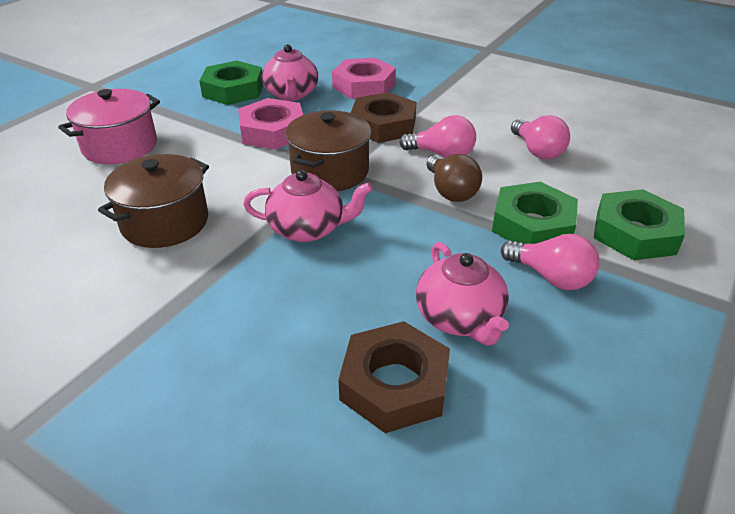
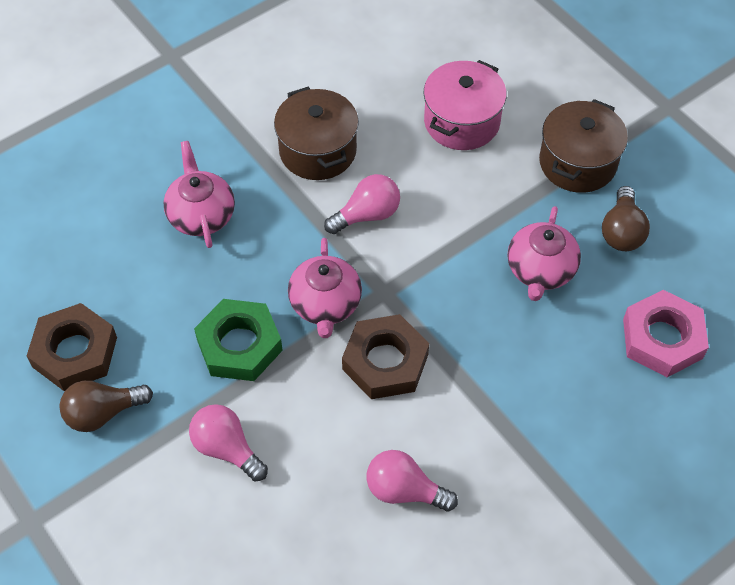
brown light bulb: [427,154,482,202] = 1 -> [59,381,153,432] [602,186,650,251] = 2
green nut: [199,61,263,105] [492,182,578,244] [594,189,685,260] = 3 -> [194,299,283,381] = 1
pink nut: [238,98,303,150] [332,58,396,99] = 2 -> [623,290,709,377] = 1

